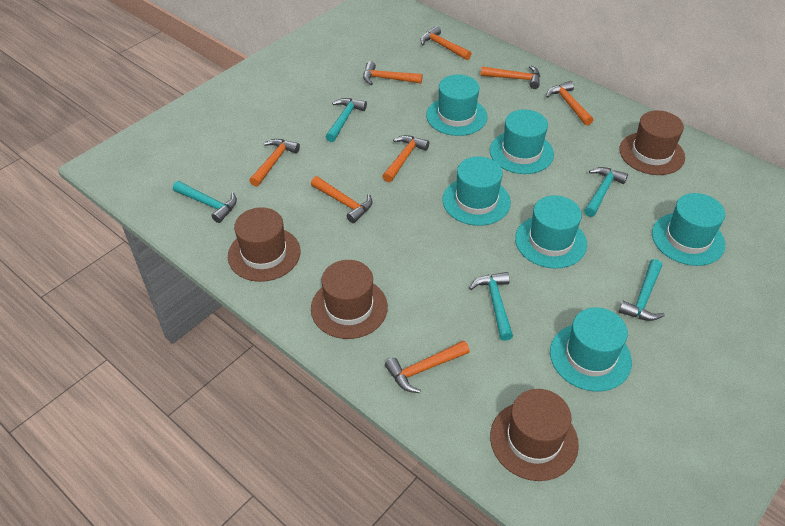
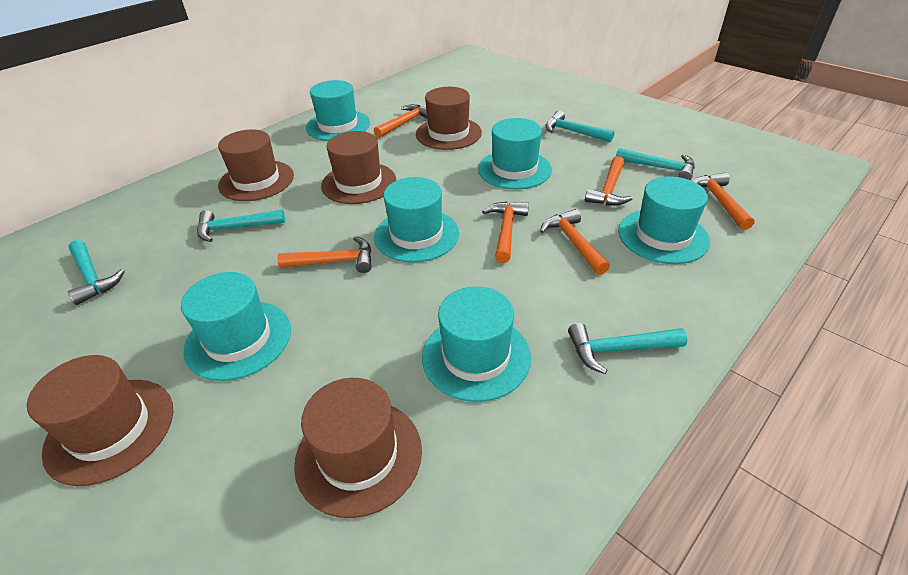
brown hat: [228,207,300,282] [311,260,388,339] [490,389,579,481] [619,110,685,175] = 4 -> [27,355,173,486] [218,129,294,201] [294,378,422,518] [321,131,396,204] [416,87,482,150] = 5
orange hammer: [249,139,300,187] [311,176,373,223] [363,61,423,85] [382,135,429,182] [385,340,470,393] [420,26,472,60] [481,65,540,89] [546,81,594,126] = 8 -> [277,236,372,273] [374,104,428,138] [482,202,529,263] [540,209,610,275] [585,156,633,206] [693,173,755,230] = 6

